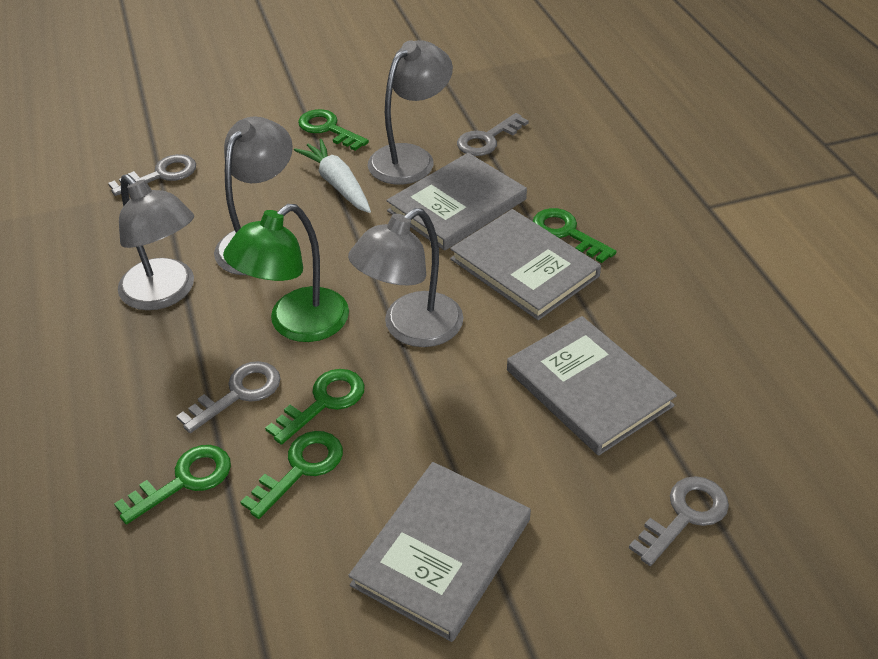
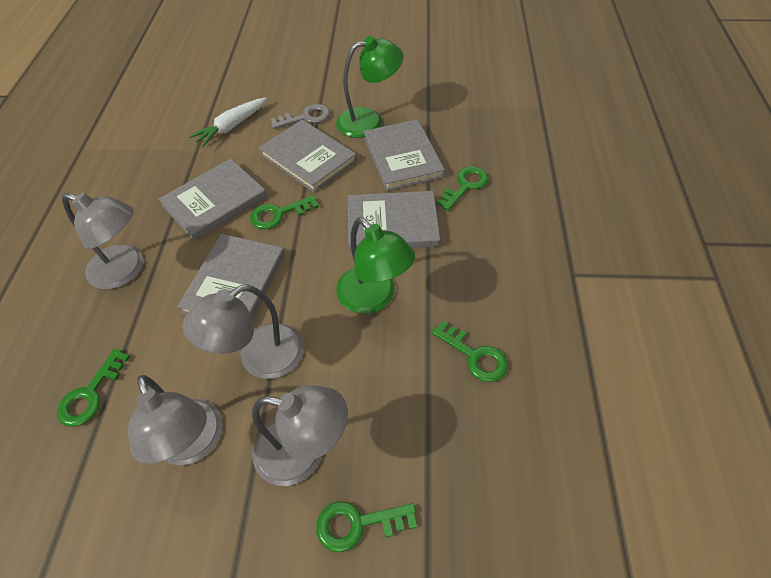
green lamp: [223,204,349,342] = 1 -> [336,36,403,138] [336,217,415,314] = 2
grey book: [348,462,531,642] [386,153,527,251] [450,209,601,320] [507,316,677,456] = 4 -> [159,159,267,241] [177,234,285,319] [259,120,357,193] [348,191,440,251] [363,119,445,191] = 5
grey key: [108,154,196,196] [177,361,281,433] [457,113,529,156] [629,476,729,566] = 4 -> [270,104,330,129] = 1

